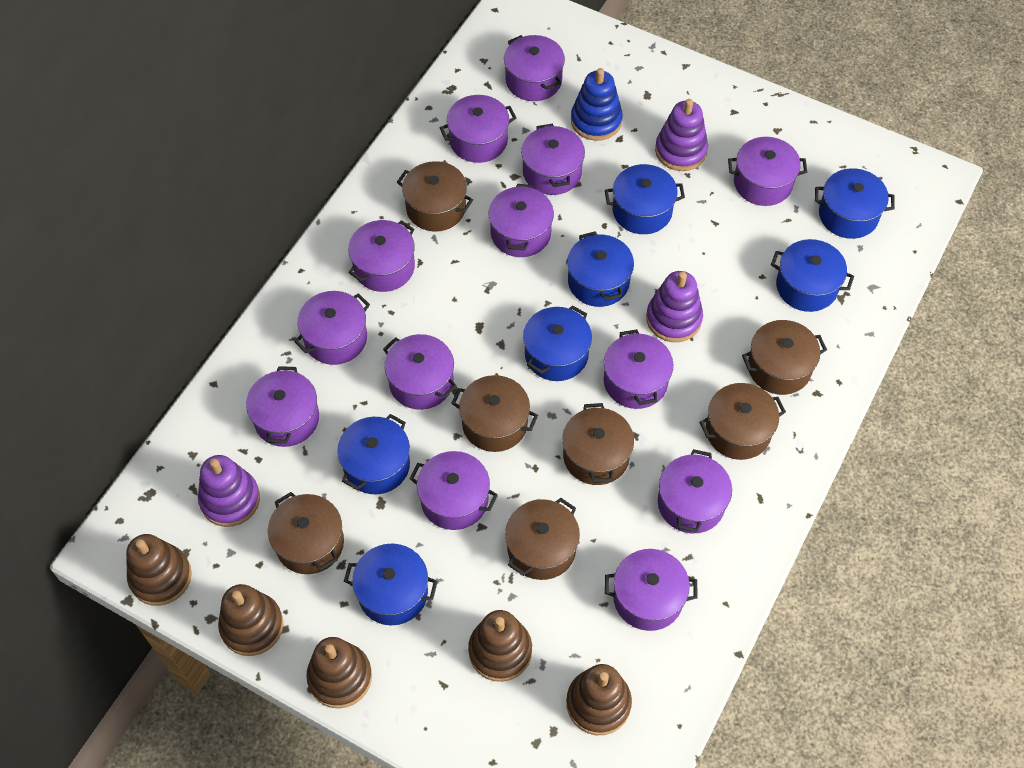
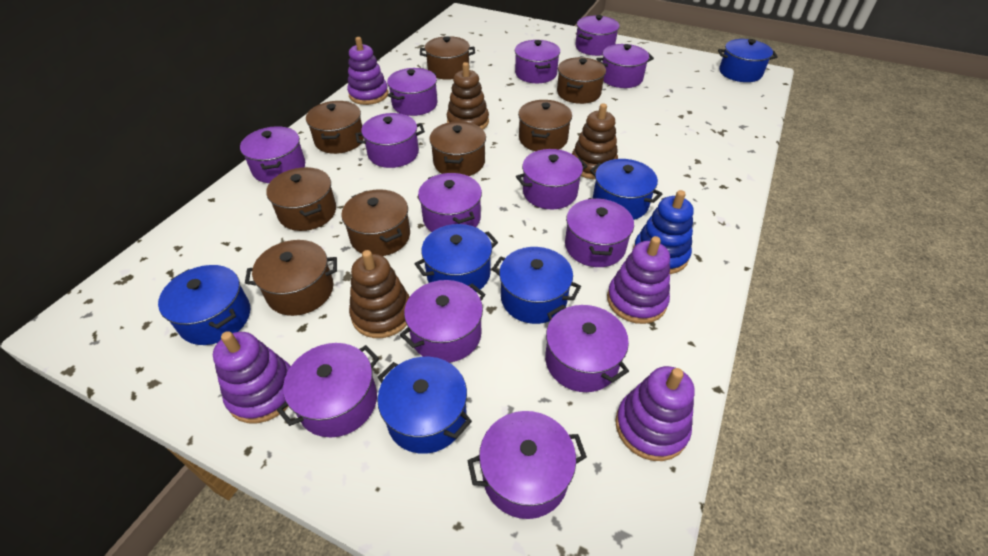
blue pot: [337,414,410,494] [344,544,438,625] [523,305,592,381] [567,231,634,307] [605,164,685,234] [771,239,854,312] [815,168,895,239] = 7 -> [158,265,250,345] [377,357,472,454] [415,224,498,292] [492,247,581,324] [590,159,662,220] [718,39,778,82] = 6
brown pot: [268,492,344,574] [397,161,473,231] [451,375,538,452] [505,497,580,580] [562,403,634,485] [699,383,786,460] [742,320,827,395] = 7 -> [245,240,337,316] [266,167,336,231] [306,101,364,154] [341,189,410,256] [420,36,475,80] [429,121,486,176] [518,100,572,151] [557,57,606,104] = 8
brown stacking toy: [126,534,192,606] [218,584,284,656] [306,637,372,709] [468,610,532,682] [566,664,632,735] = 5 -> [349,250,410,338] [447,62,489,130] [572,103,618,179] = 3
purple stacking toy: [198,455,260,527] [646,271,703,342] [655,99,708,171] = 3 -> [213,331,291,423] [347,37,388,105] [607,236,670,324] [615,366,694,461] = 4

